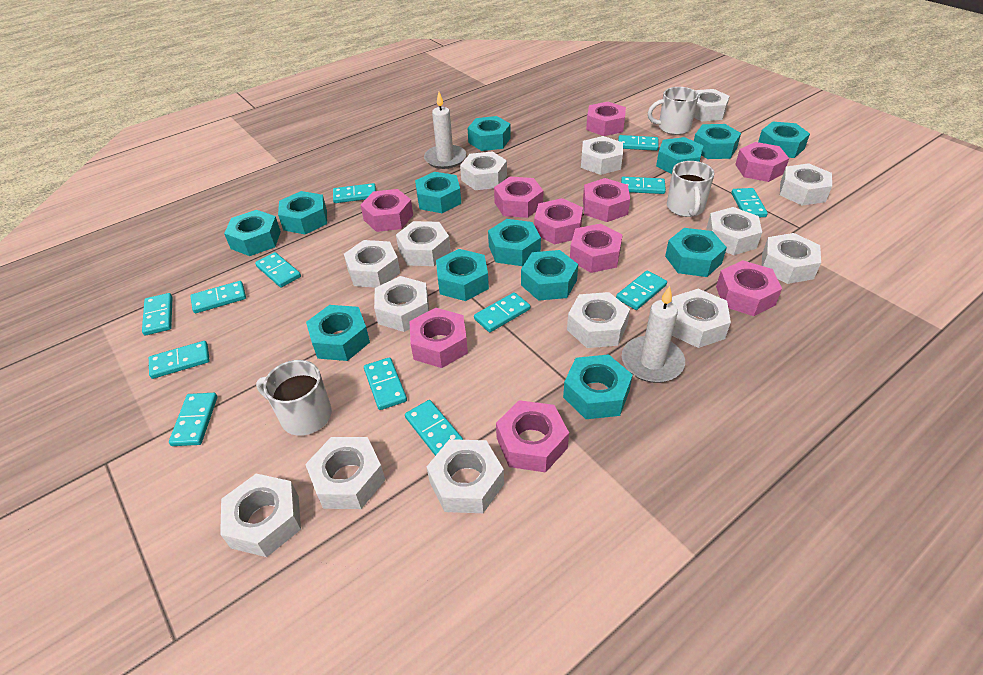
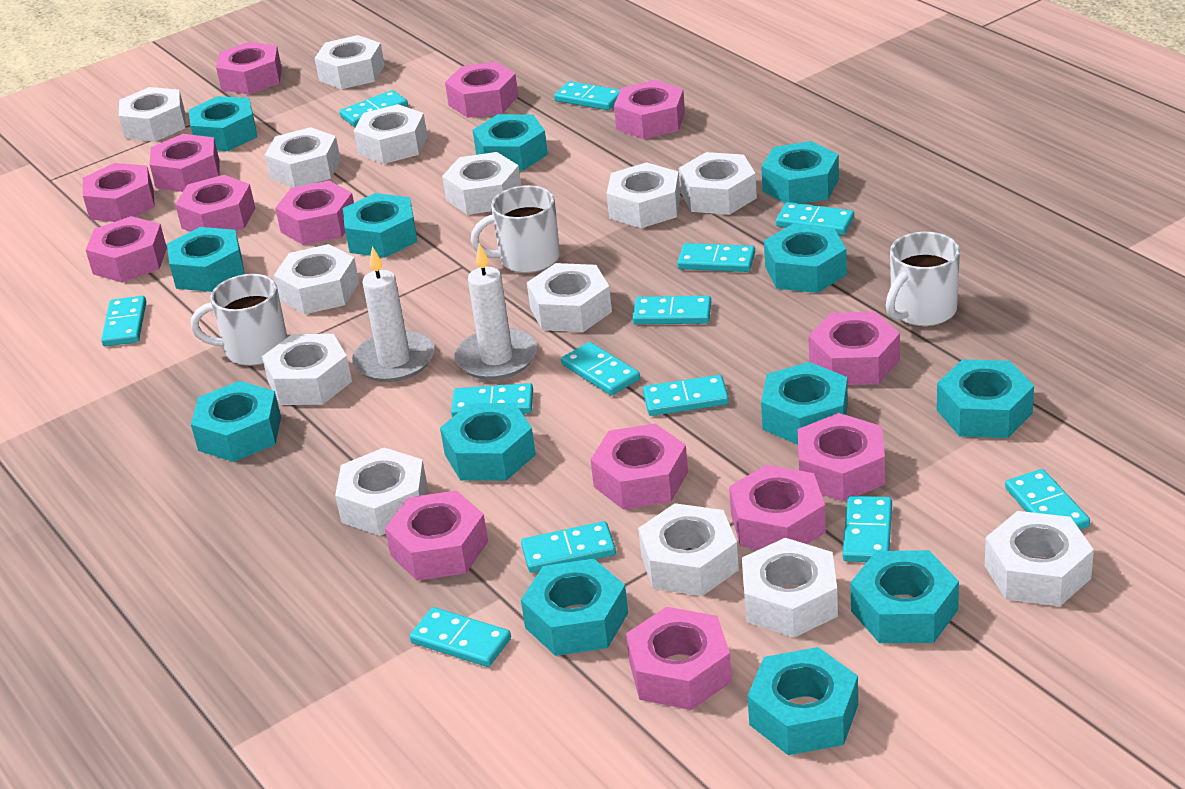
pink nut: [360,189,413,232] [409,308,468,368] [494,177,543,218] [496,400,569,472] [534,198,583,244] [570,224,623,273] [583,178,630,222] [586,102,626,136] [716,260,782,316] [735,142,789,182] = 10 -> [83,163,155,222] [86,216,167,283] [150,134,220,192] [175,175,255,232] [216,42,282,95] [275,180,354,245] [385,490,488,581] [445,62,518,118] [590,423,688,510] [614,80,685,139] [626,607,732,710] [729,465,826,550] [798,413,885,502] [808,311,900,385] = 14

